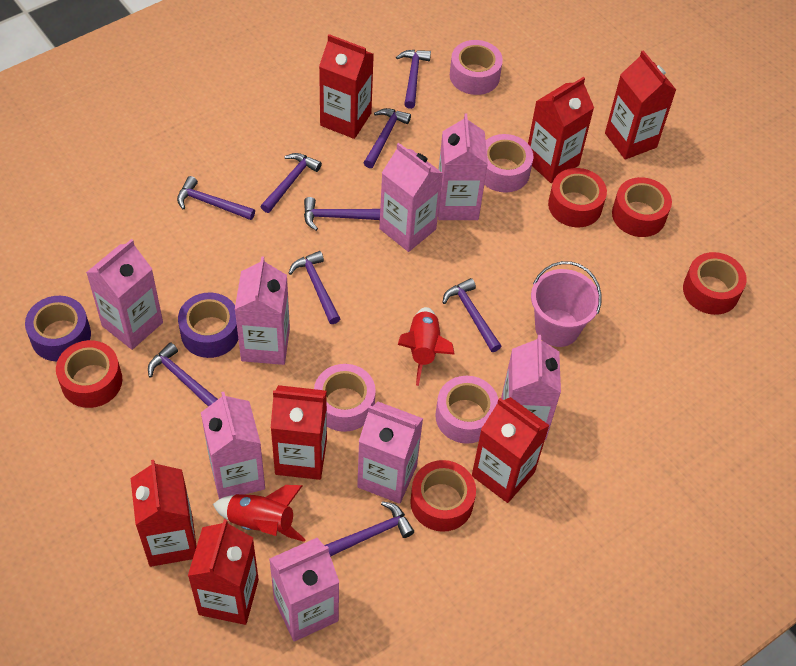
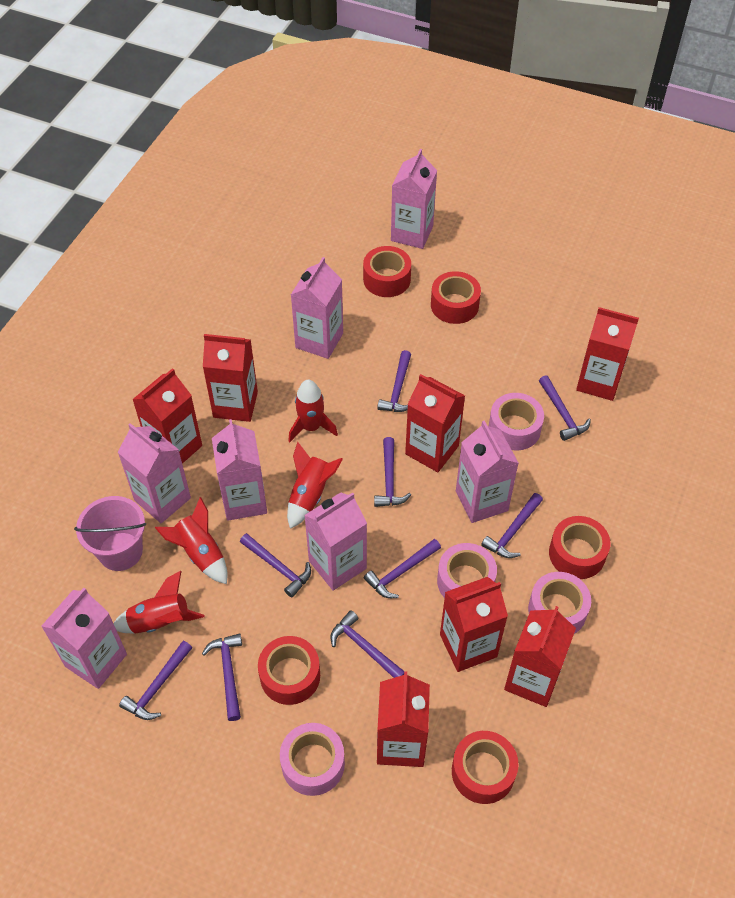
pink carton: [86,239,163,350] [201,392,265,499] [235,256,290,365] [269,538,339,642] [357,402,423,504] [379,143,443,252] [438,114,488,220] [501,335,561,440] = 8 -> [41,588,127,689] [118,423,191,523] [212,419,267,521] [291,257,343,359] [304,492,367,591] [391,149,437,249] [456,420,519,523] = 7
purple tape: [25,296,91,361] [178,292,238,358] = 2 -> none = 0
red rocket: [213,485,306,542] [398,307,455,386] = 2 -> [114,571,205,634] [155,497,228,584] [287,442,343,529] [288,380,338,442] = 4

